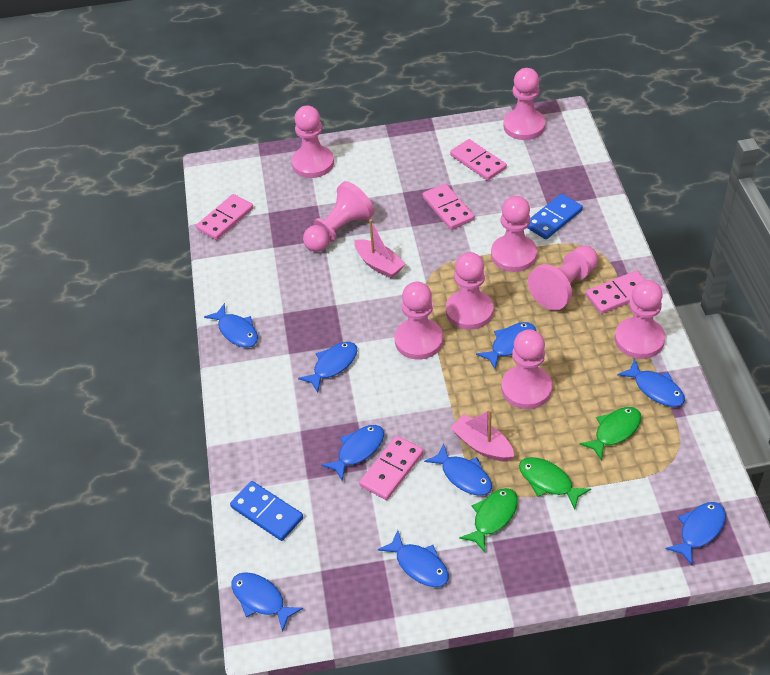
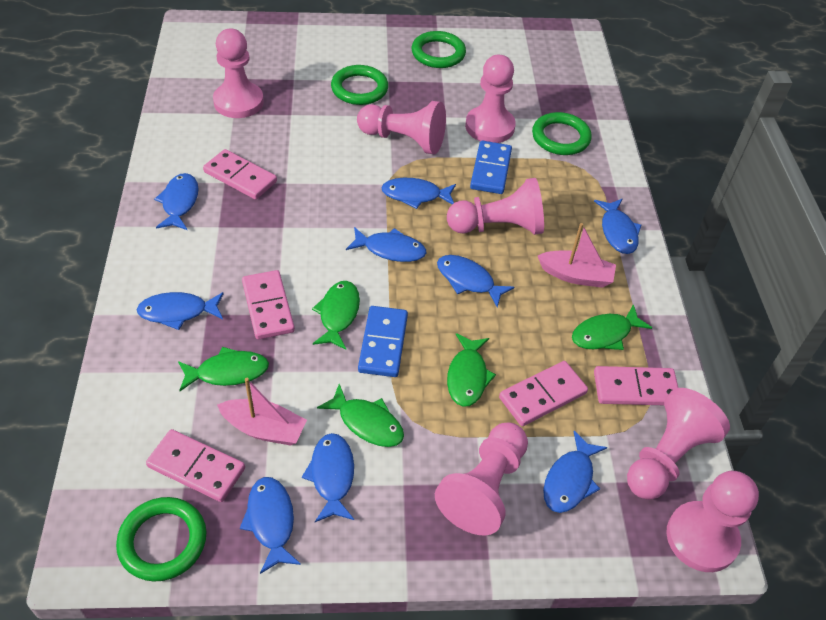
green fish: [459,488,518,552] [519,457,591,509] [579,407,641,461] = 3 -> [178,347,269,391] [312,281,360,350] [317,384,404,447] [447,333,496,407] [572,304,652,350] = 5
green ring: none = 0 -> [116,497,206,581] [331,65,388,105] [412,31,466,68] [532,112,592,155] = 4
pink pawn: [292,106,334,178] [303,181,374,252] [395,282,443,360] [446,252,493,330] [491,196,537,272] [501,329,552,409] [503,68,545,140] [528,246,598,310] [615,280,665,359] = 9 -> [213,29,264,118] [357,101,446,154] [435,422,528,536] [447,178,544,235] [465,55,516,143] [627,388,730,500] [666,471,759,572] = 7

